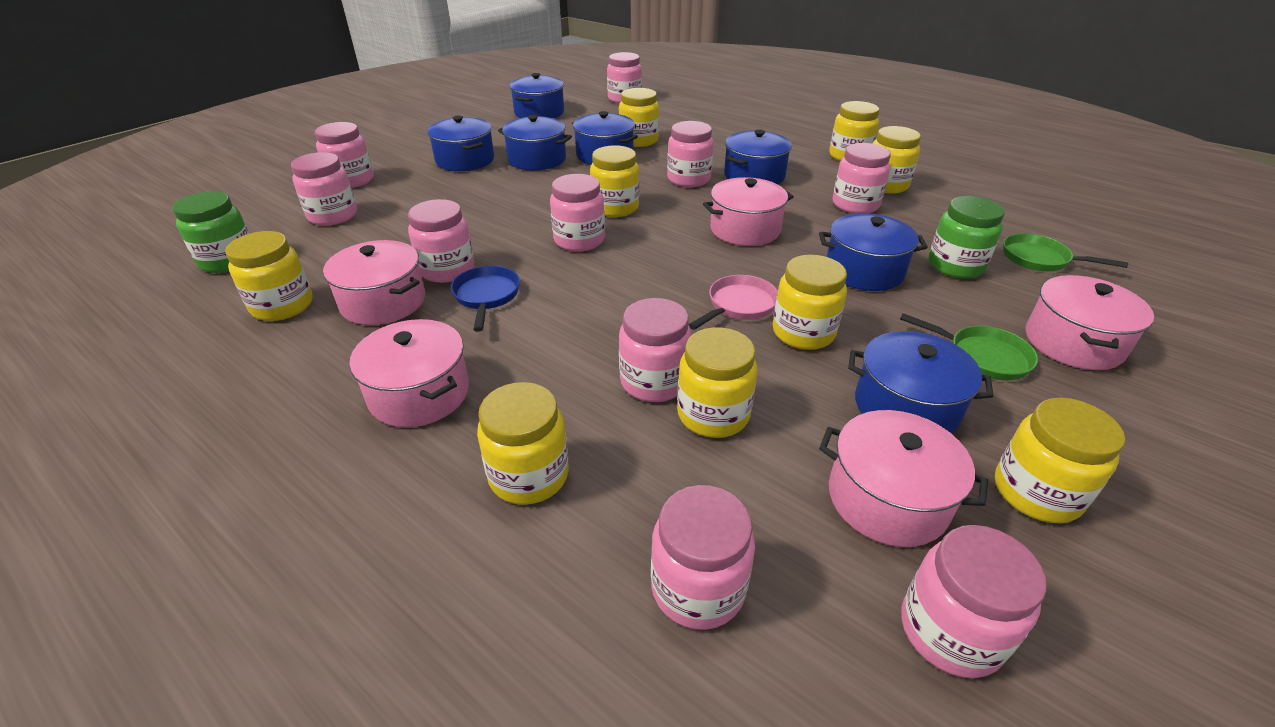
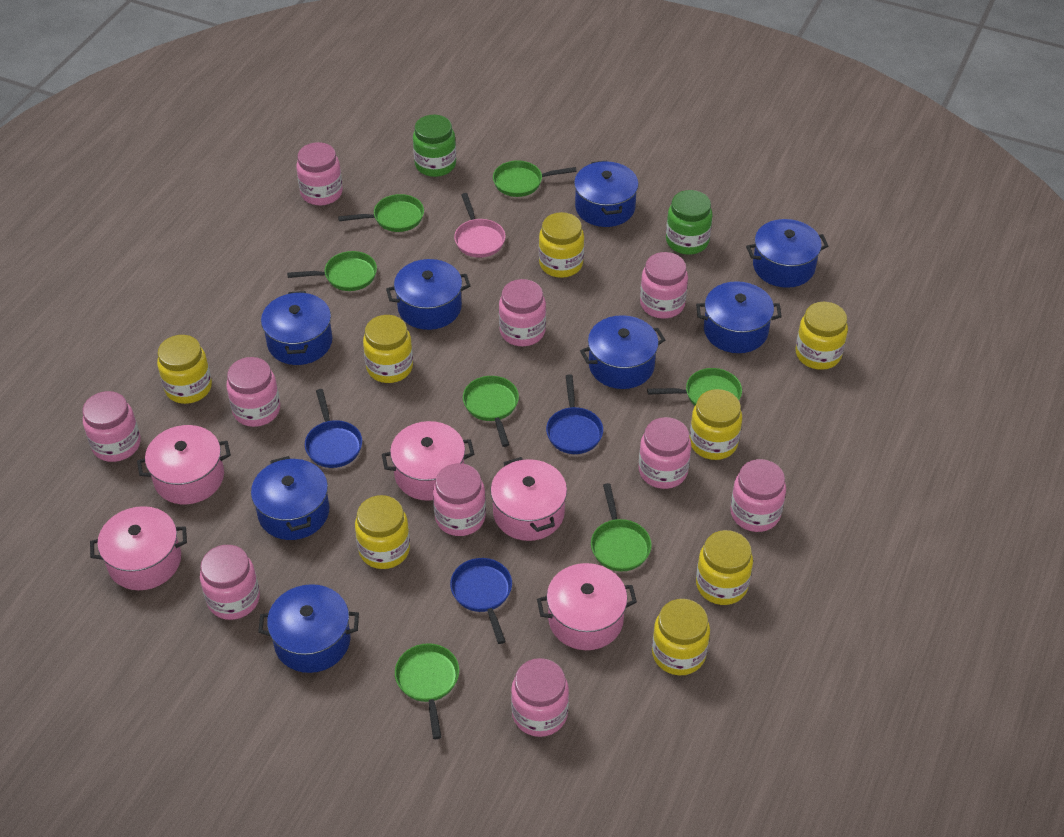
blue pan: [451,266,520,332] = 1 -> [305,389,362,468] [450,558,512,644] [546,374,603,454] = 3
blue pot: [427,116,494,171] [498,115,572,170] [510,73,564,118] [572,111,638,165] [724,130,792,184] [819,213,928,291] [848,331,993,434] = 7 -> [251,456,330,540] [258,584,359,673] [261,291,332,365] [386,259,470,330] [574,161,639,227] [580,315,665,389] [696,281,782,353] [746,219,828,288] = 8
green pan: [900,313,1038,380] [1003,233,1128,271] = 2 -> [287,251,377,291] [338,194,424,232] [395,643,459,739] [463,376,519,447] [493,160,577,197] [591,483,652,571] [647,368,742,406] = 7
yellow jar: [225,231,312,321] [477,382,569,505] [590,145,639,217] [619,88,659,147] [677,327,757,438] [773,255,847,350] [829,101,880,161] [873,126,921,194] [995,398,1125,523] = 9 -> [157,335,212,404] [355,495,410,569] [363,315,413,383] [539,212,584,278] [652,599,710,676] [690,389,742,460] [696,530,753,605] [796,302,848,370] = 8

